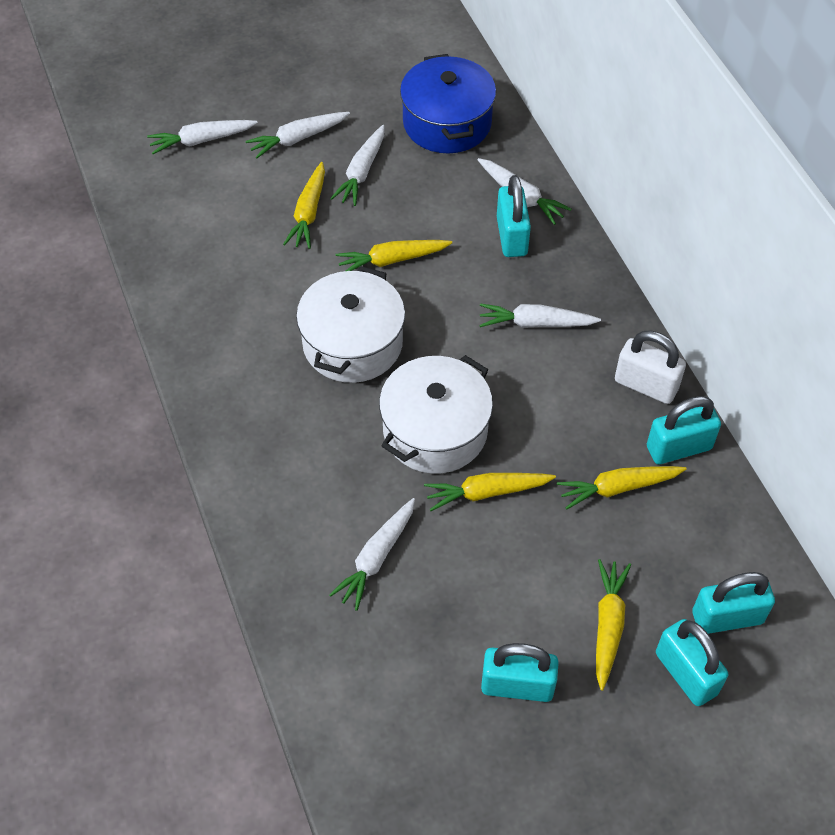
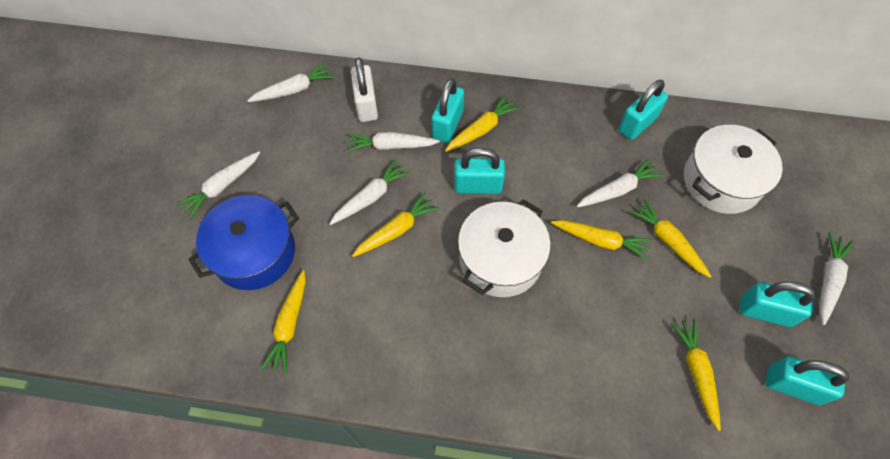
yellow carrot: [283,162,325,249] [336,240,452,271] [424,473,556,511] [557,466,686,510] [596,559,631,691] = 5 -> [261,270,306,374] [352,192,439,257] [445,95,520,152] [551,220,652,260] [629,199,711,278] [671,319,721,431] = 6

